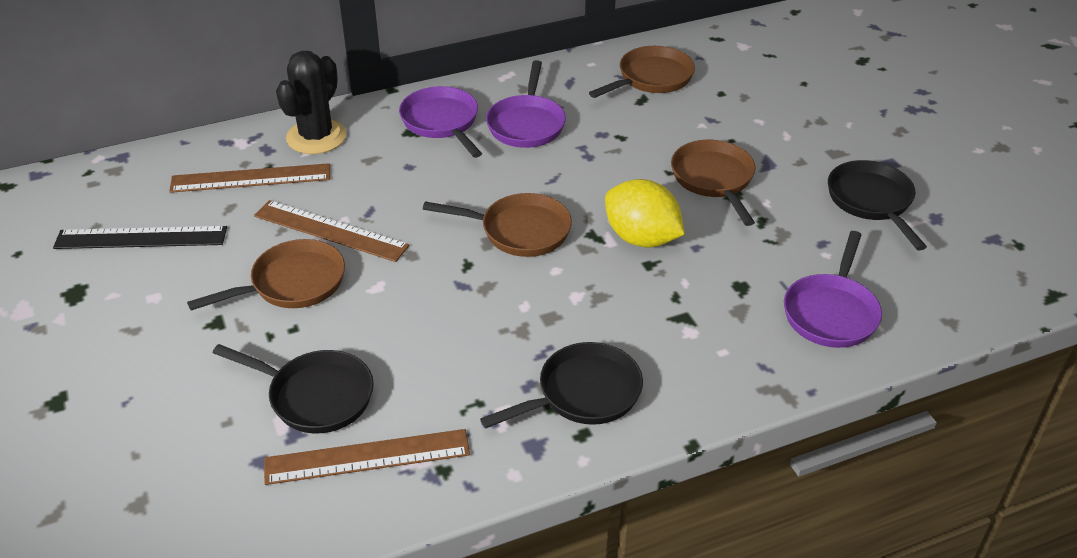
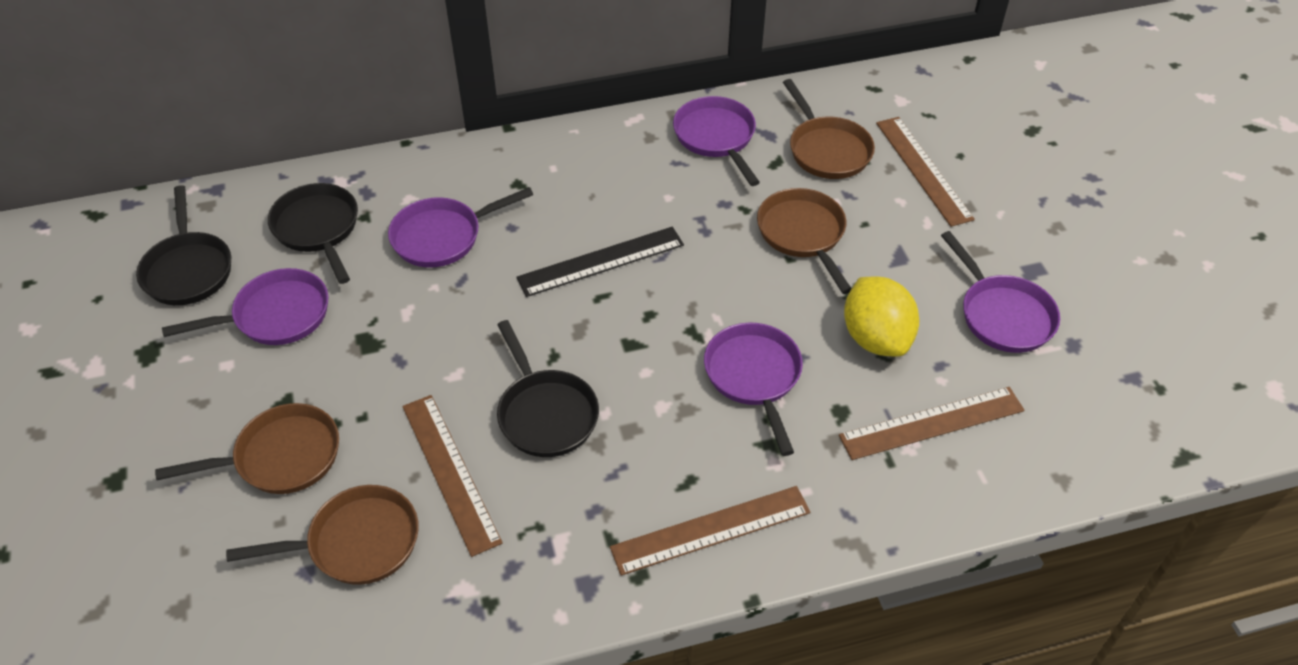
black cactus: [276,51,347,154] = 1 -> none = 0
brown ruler: [169,163,330,193] [254,200,410,262] [264,429,470,485] = 3 -> [402,395,502,557] [610,486,810,576] [839,387,1025,460] [876,117,975,227] = 4
purple pan: [399,86,482,158] [486,60,566,148] [784,231,882,348] = 3 -> [162,268,329,345] [388,187,533,268] [673,96,760,186] [704,322,803,456] [941,231,1060,353] = 5

